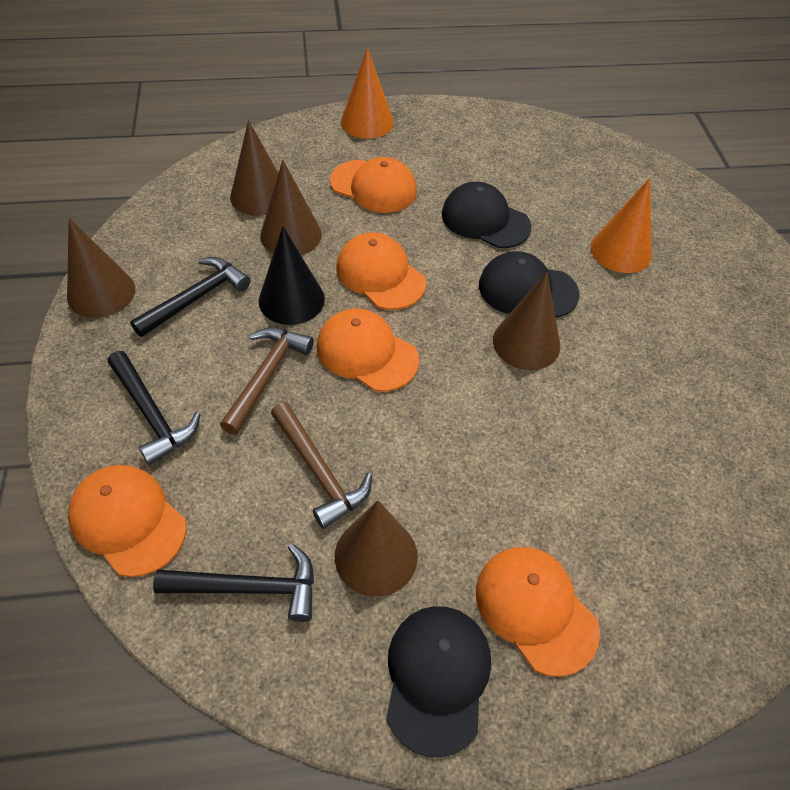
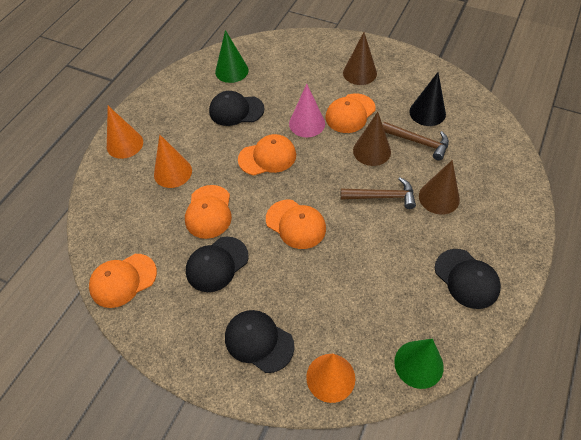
black cap: [386,606,491,758] [442,182,532,248] [479,251,580,318] = 3 -> [186,237,249,292] [209,91,264,126] [225,310,295,373] [435,249,501,309] = 4
black hammer: [108,351,201,465] [130,257,251,337] [153,544,314,622] = 3 -> none = 0
brown cone: [67,218,135,318] [230,120,278,216] [260,160,322,255] [335,500,418,597] [493,272,560,370] = 5 -> [343,32,377,85] [353,112,391,166] [419,160,460,215] = 3
green cone: none = 0 -> [215,30,249,83] [394,339,444,389] = 2
orange cone: [341,47,394,139] [591,178,652,273] = 2 -> [107,106,143,159] [154,135,192,188] [306,353,355,403] = 3
pink cone: none = 0 -> [289,84,325,137] = 1

